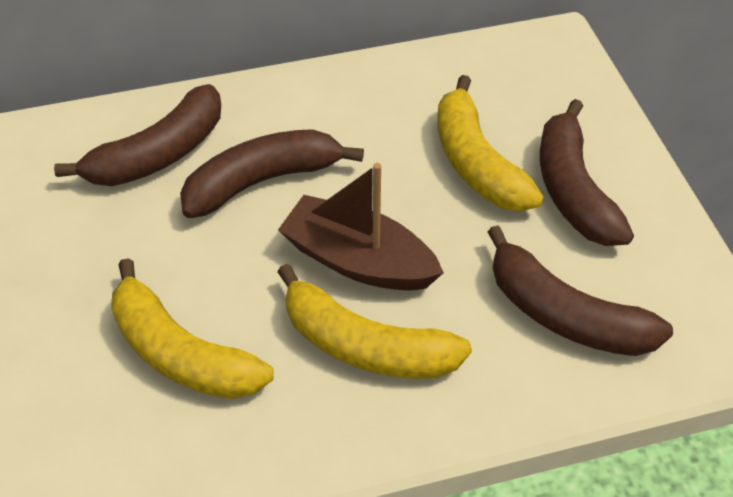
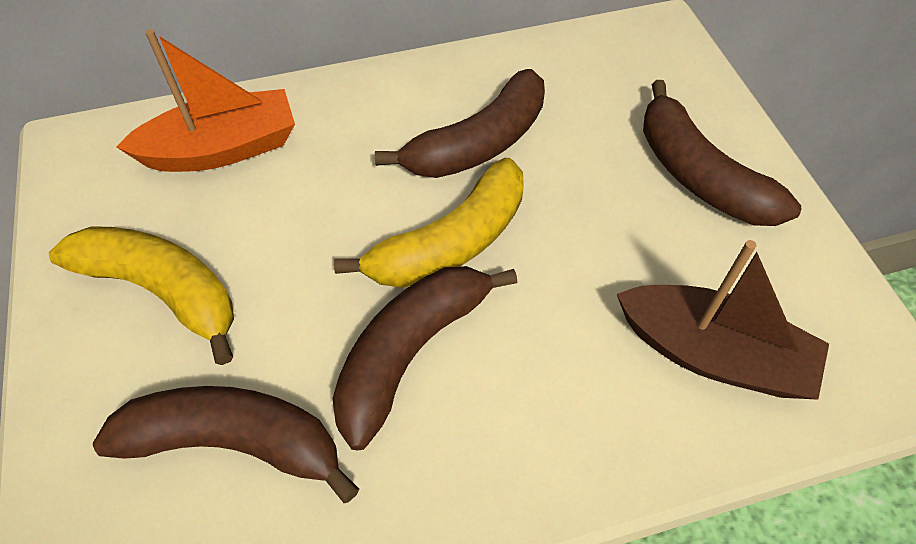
orange boat: none = 0 -> [116,29,295,172] = 1
yellow banana: [111,258,274,399] [278,264,472,379] [437,75,544,212] = 3 -> [49,226,234,365] [334,158,524,288] = 2

